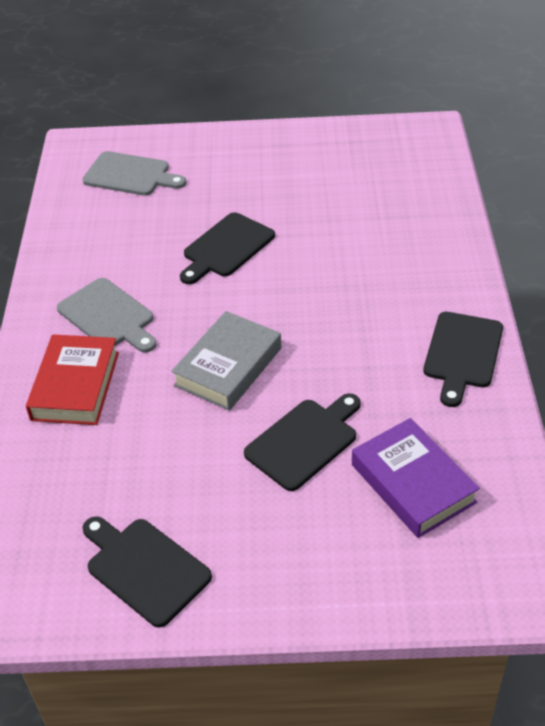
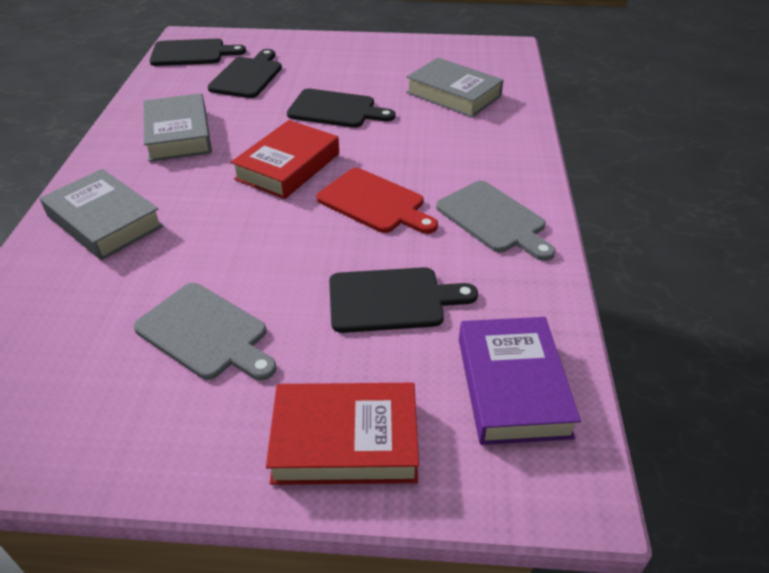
grey book: [171,311,282,411] = 1 -> [40,169,163,260] [143,93,212,162] [406,58,503,117] = 3
red book: [26,334,119,425] = 1 -> [231,120,339,199] [266,383,419,485] = 2
red cutting board: none = 0 -> [316,168,438,234] = 1

